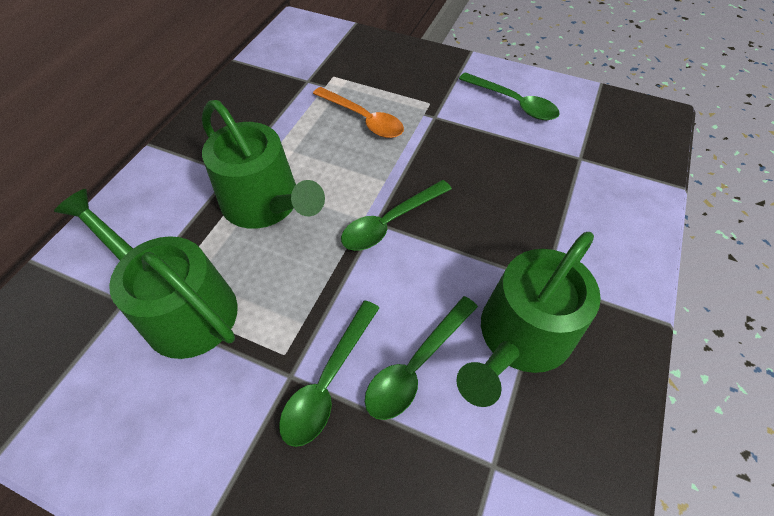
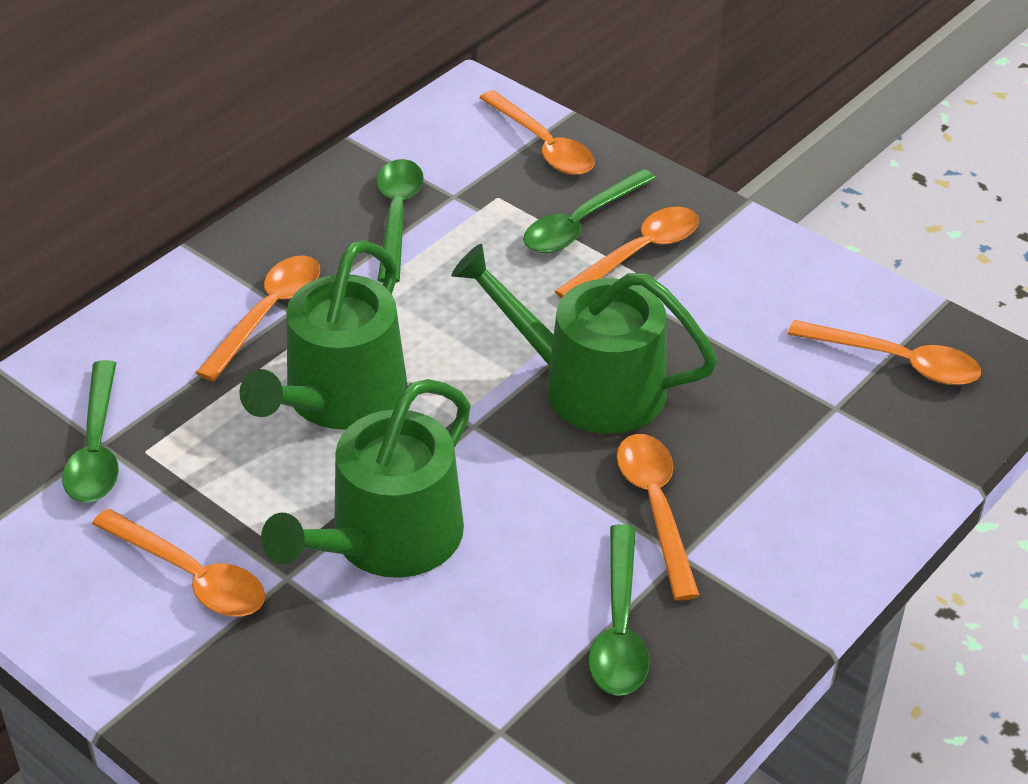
orange spoon: [313,87,404,138] = 1 -> [92,508,265,616] [196,255,320,382] [479,90,595,175] [555,207,699,299] [617,434,700,601] [788,320,981,385] = 6

